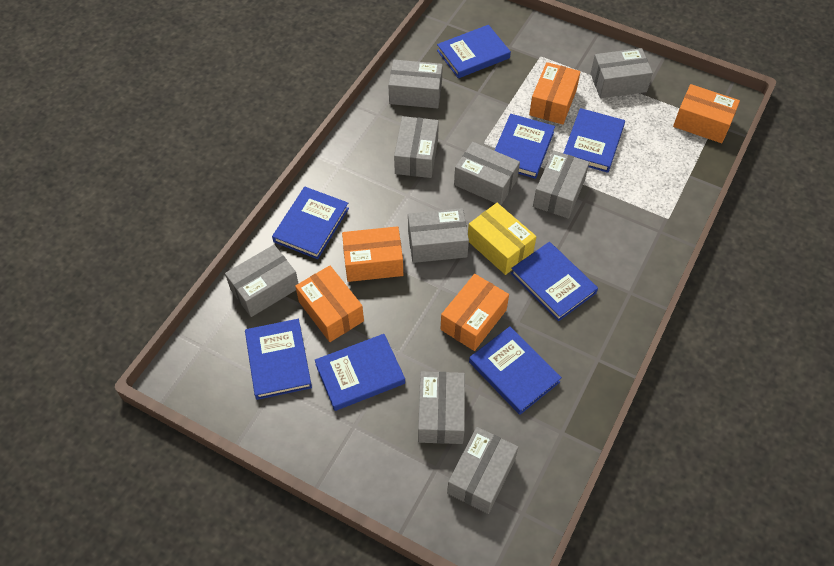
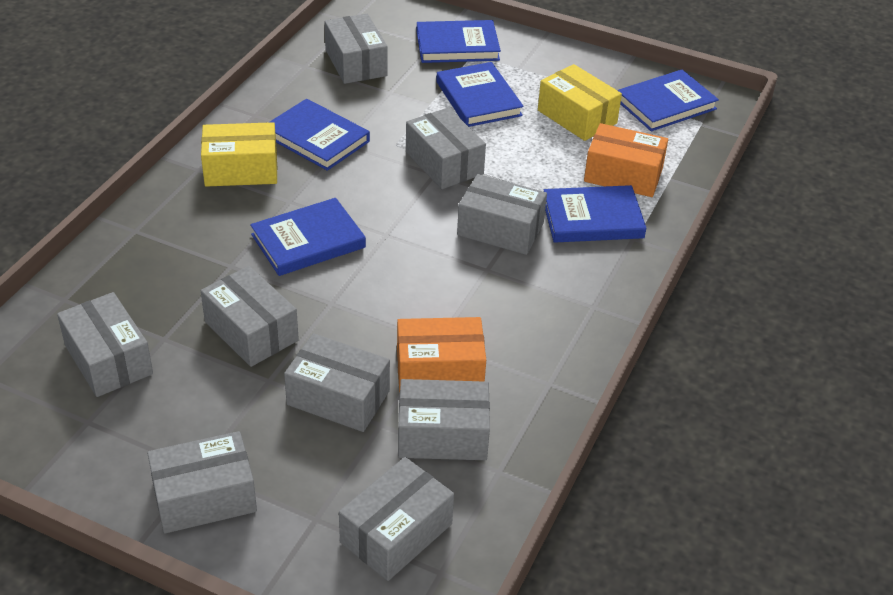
blue book: [245,319,312,400] [272,187,349,259] [315,334,405,411] [437,25,511,78] [469,326,562,415] [494,114,555,179] [511,242,598,321] [564,108,625,173] = 8 -> [250,198,366,276] [268,99,370,171] [416,20,501,63] [436,62,524,127] [544,185,646,243] [617,70,719,131] = 6
orange box: [295,265,364,342] [342,226,403,282] [441,274,509,351] [529,62,581,125] [673,84,740,143] = 5 -> [397,317,486,392] [584,123,668,197] = 2
yellow box: [468,203,536,275] = 1 -> [201,122,277,187] [538,64,622,141] = 2

